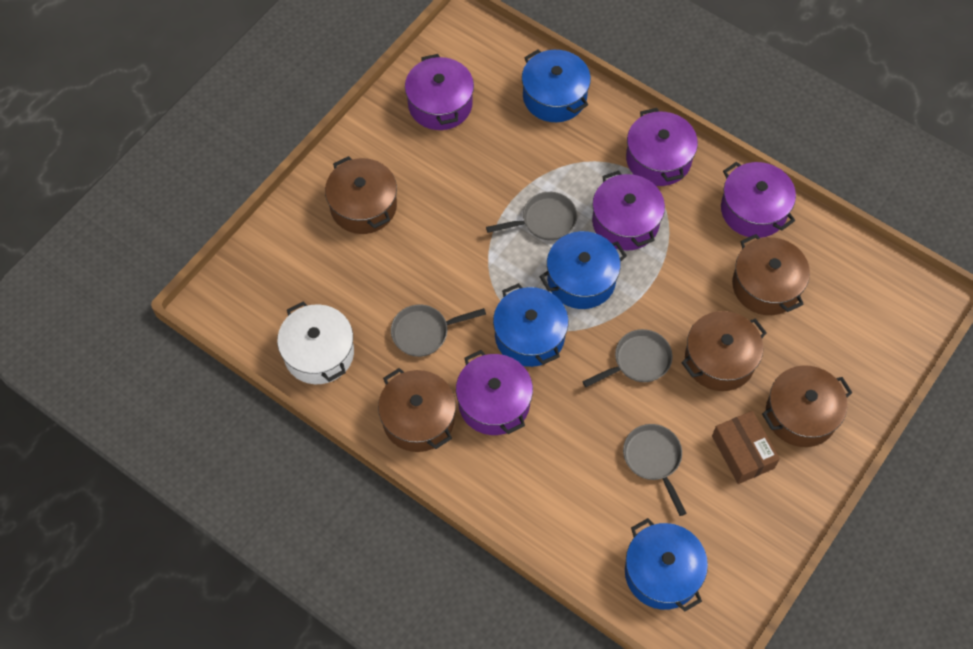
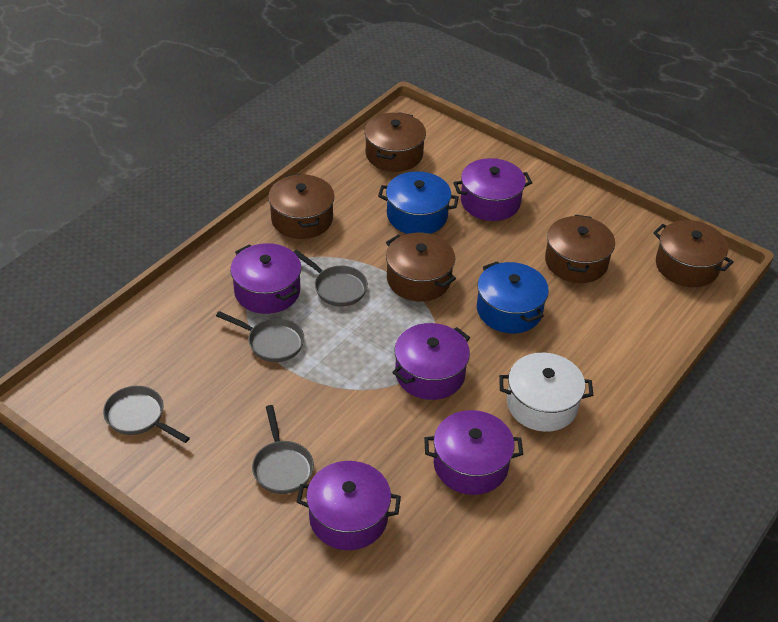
blue pot: [493,283,569,367] [522,49,591,122] [539,231,627,309] [625,518,708,611] = 4 -> [378,171,459,234] [477,261,549,333] = 2
brown box: [712,411,780,484] = 1 -> none = 0

